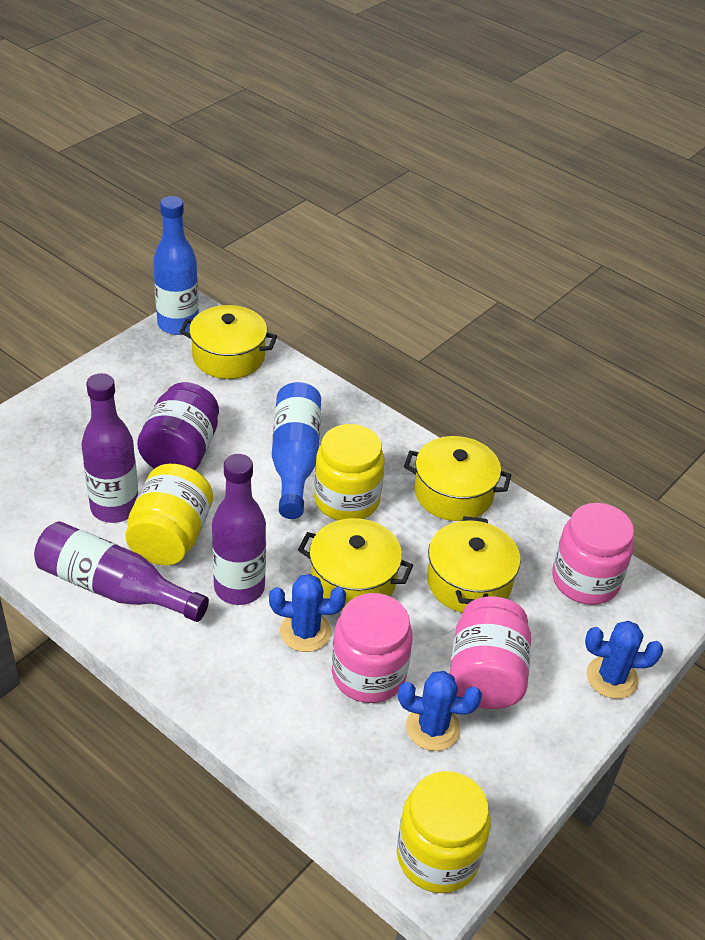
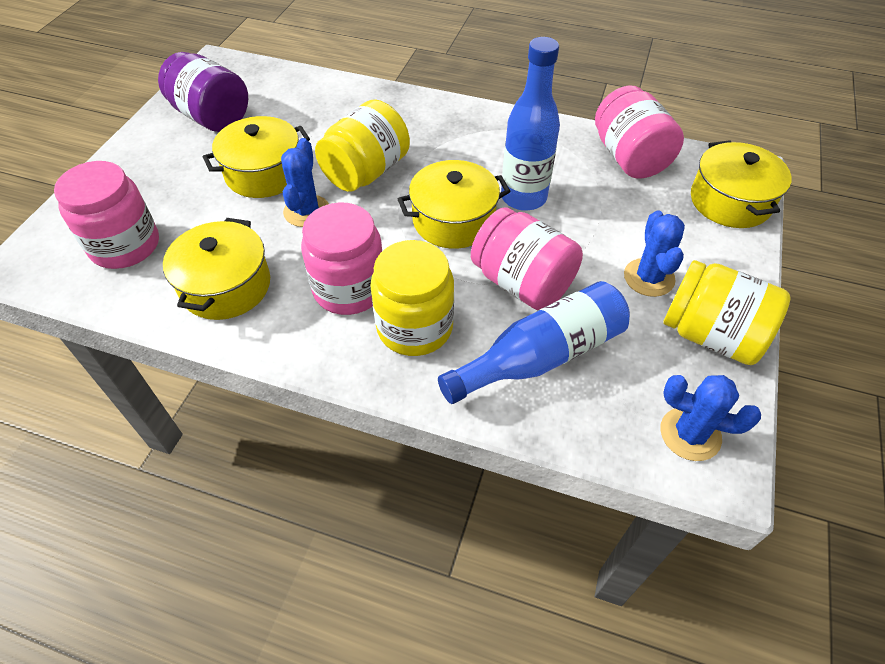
pink jar: [332,593,413,703] [450,597,531,709] [552,503,634,605] = 3 -> [54,161,159,269] [301,202,382,315] [471,207,583,310] [595,85,684,179] = 4
purple bottle: [34,521,209,622] [81,373,138,523] [212,454,266,605] = 3 -> none = 0

